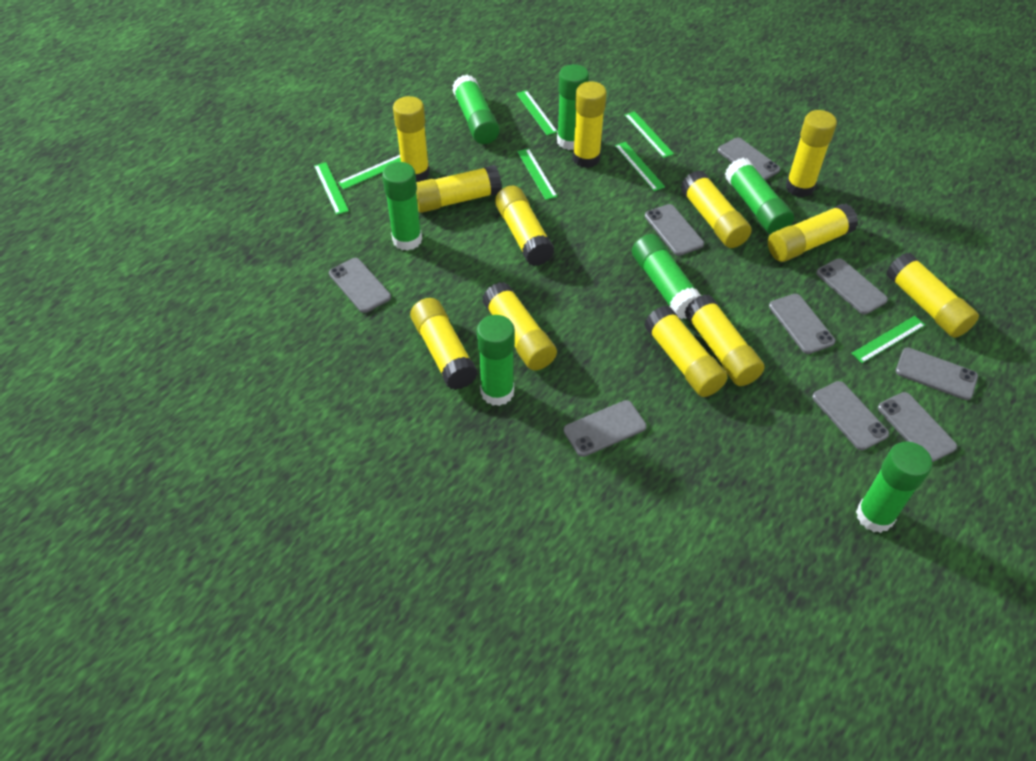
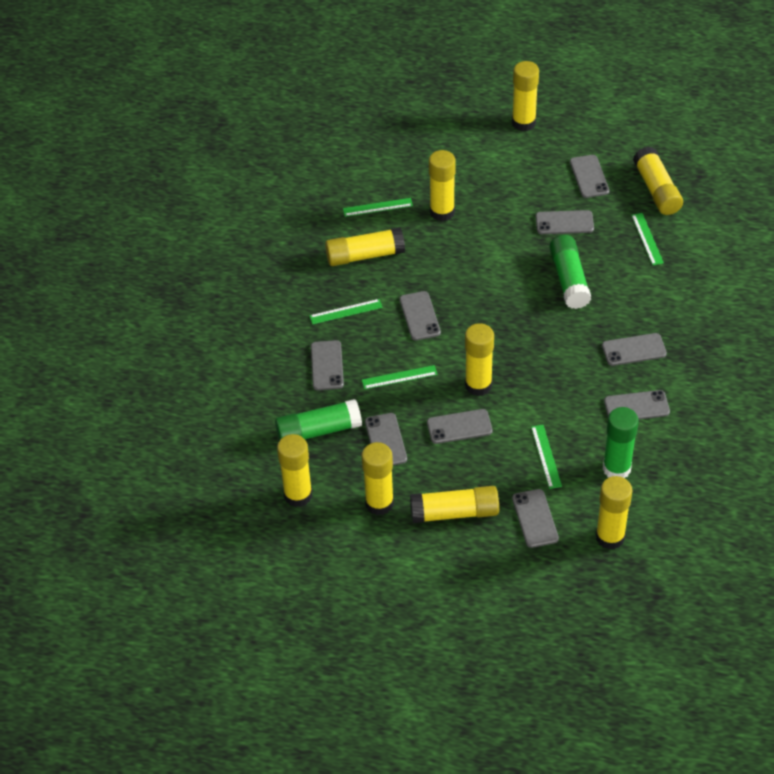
green glue stick: [382,162,422,251] [452,75,500,144] [477,315,515,406] [557,64,589,150] [632,234,701,319] [725,158,794,234] [856,442,932,533] = 7 -> [275,399,362,441] [549,235,591,309] [603,407,639,478] = 3
green ruler: [314,162,349,215] [337,155,401,190] [516,90,557,135] [517,148,557,200] [615,142,665,191] [625,111,674,158] [851,316,925,363] = 7 -> [309,299,383,324] [343,198,413,217] [362,365,437,389] [531,425,562,489] [631,213,664,265] = 5
yellow glue stick: [393,96,430,182] [410,298,478,390] [416,165,502,213] [482,282,557,370] [495,186,554,266] [573,81,607,168] [644,306,728,397] [680,170,752,248] [684,294,765,386] [768,204,858,262] [786,110,837,197] [886,253,979,338] = 12 -> [277,434,312,507] [325,227,405,266] [362,442,394,515] [410,486,499,523] [429,150,456,221] [465,323,494,396] [512,61,539,131] [596,476,632,550] [633,146,683,215] = 9

